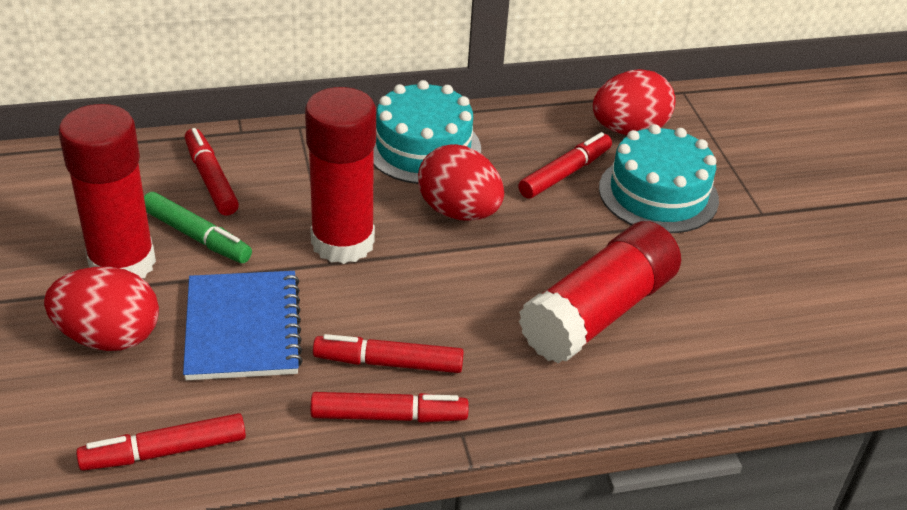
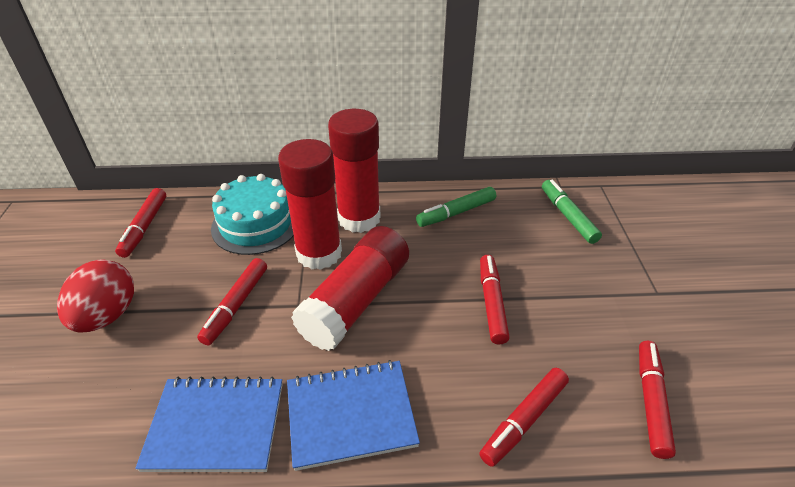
blue notebook: [183,271,303,380] = 1 -> [135,376,282,472] [287,360,420,471] = 2
green marker: [144,192,252,263] = 1 -> [416,187,496,227] [542,180,602,244] = 2
red egg: [44,267,159,351] [418,144,504,221] [593,69,675,135] = 3 -> [57,260,134,332] = 1
turquoise cake: [373,80,481,184] [599,124,719,233] = 2 -> [211,174,294,255] = 1

